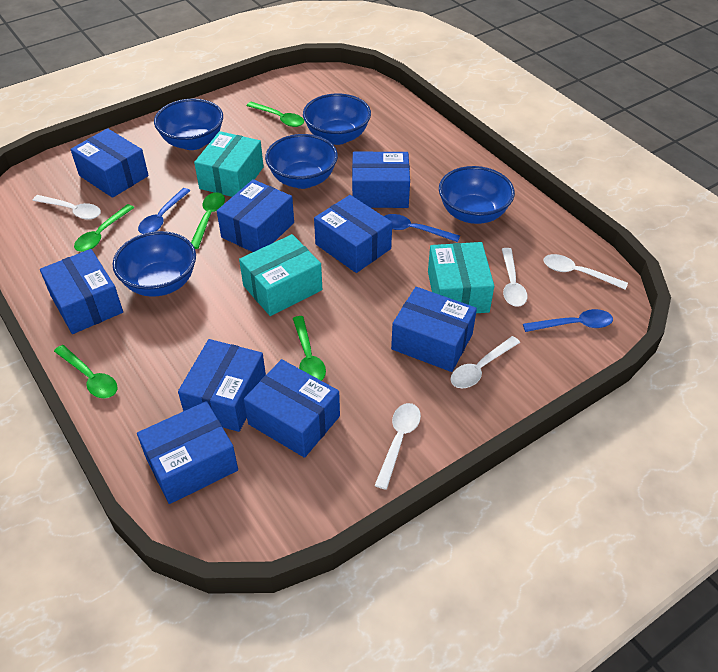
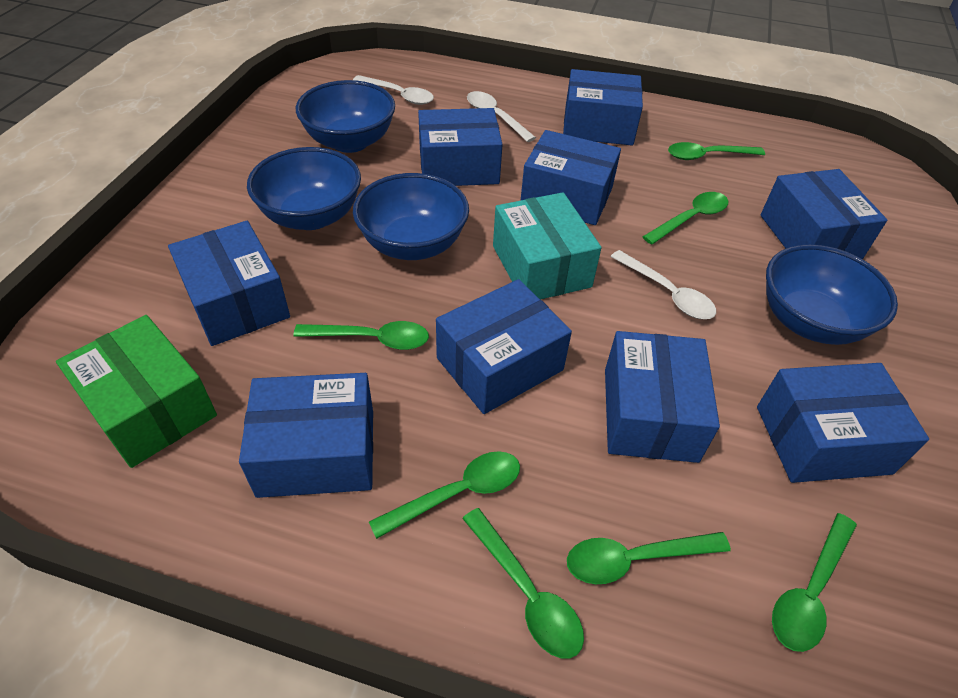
blue bowl: [113,231,196,297] [154,99,223,150] [265,134,338,189] [303,93,371,145] [439,166,515,224] = 5 -> [247,147,361,230] [296,80,395,153] [353,173,469,260] [766,245,898,345] = 4
blue spoon: [138,188,190,234] [384,214,460,242] [523,309,613,332] = 3 -> none = 0
green box: none = 0 -> [56,315,217,468] = 1
green spoon: [54,345,117,398] [74,204,134,252] [191,192,225,249] [247,102,304,127] [293,316,326,381] = 5 -> [293,321,429,350] [369,451,520,539] [462,508,584,659] [567,532,731,584] [643,192,729,245] [668,142,765,160] [772,513,857,652] = 7
turquoise box: [194,131,264,197] [239,234,322,316] [428,242,494,313] = 3 -> [493,192,601,299] = 1
white spoon: [33,195,101,219] [375,403,421,490] [450,336,520,388] [502,248,527,307] [543,254,628,290] = 5 -> [353,75,434,105] [467,91,536,142] [611,250,716,319] = 3

